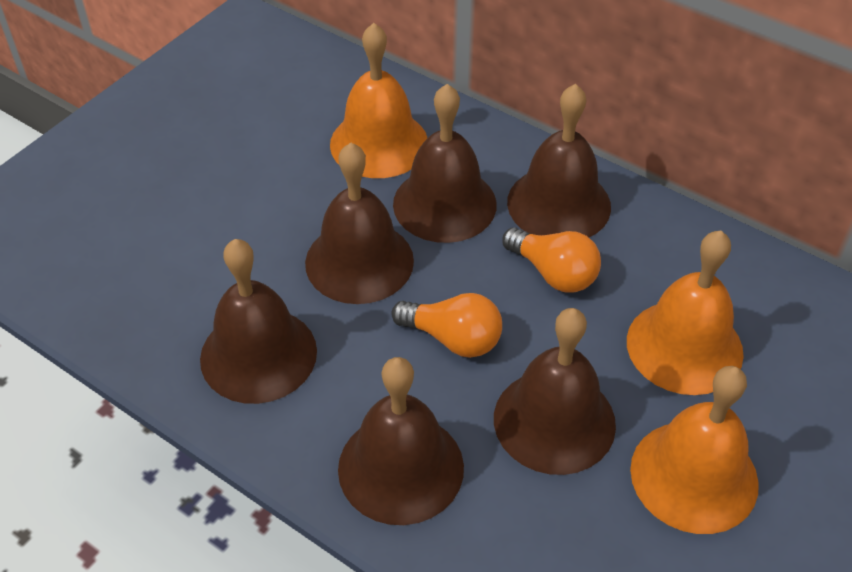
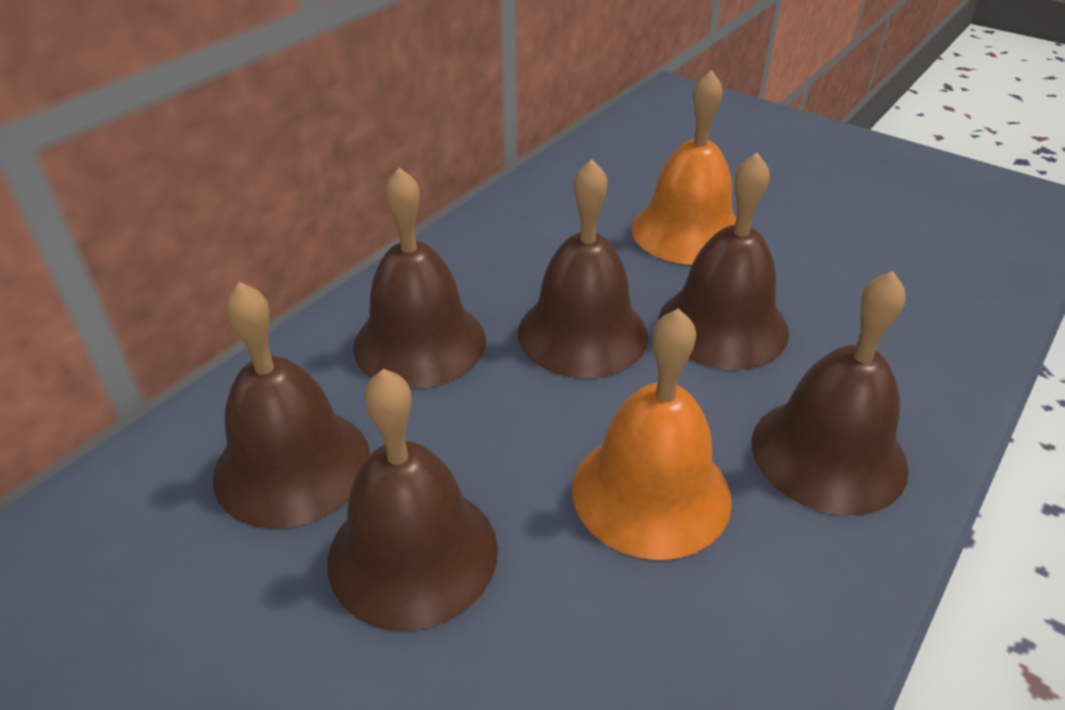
orange bell: [330,23,427,178] [627,231,744,395] [630,366,759,534] = 3 -> [572,308,732,560] [631,70,736,265] = 2
orange light bulb: [391,293,502,358] [502,227,601,293] = 2 -> none = 0

